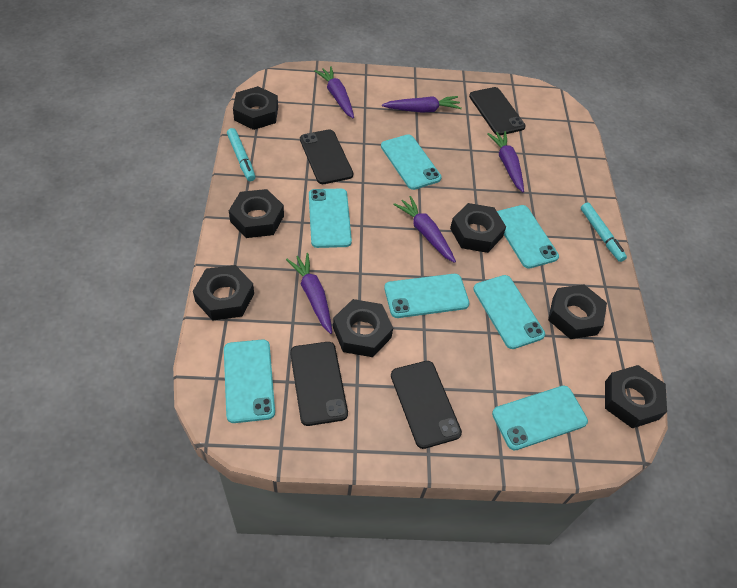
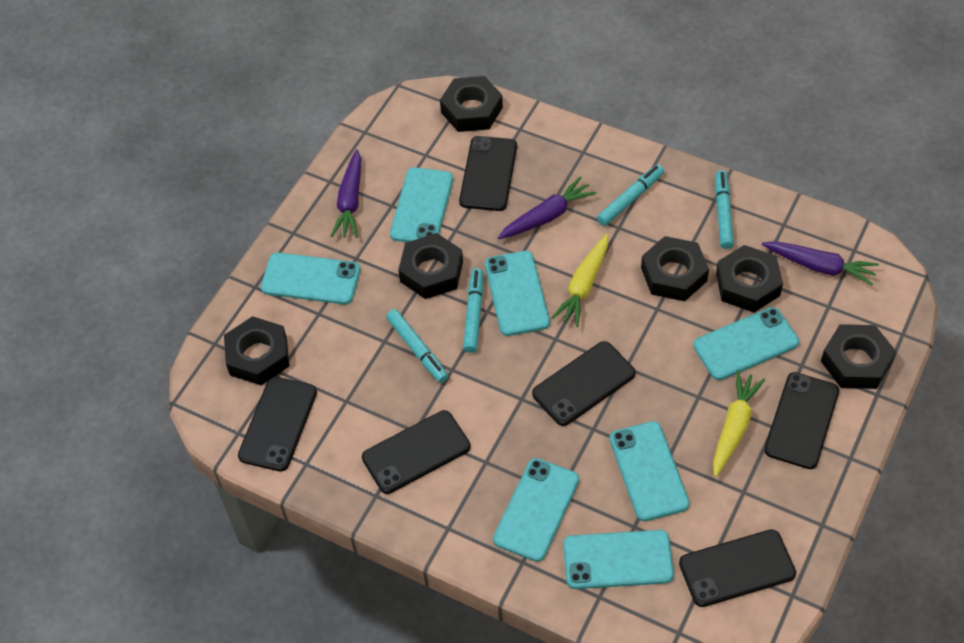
black nut: [193,265,254,321] [229,189,284,238] [233,86,278,130] [333,299,393,357] [450,203,506,253] [548,284,607,339] [605,365,667,428] = 7 -> [224,316,290,385] [398,233,463,299] [440,76,503,132] [641,236,709,301] [716,245,783,312] [821,324,896,389] = 6
black phone: [290,342,348,426] [300,129,353,184] [391,361,462,449] [469,87,526,135] = 4 -> [238,377,317,472] [362,410,470,494] [459,136,517,211] [532,341,636,426] [679,529,796,607] [764,372,839,469] = 6
purple carrot: [286,253,332,334] [314,66,354,118] [382,96,462,113] [393,196,456,263] [487,131,524,192] = 5 -> [331,149,361,238] [498,176,597,239] [762,241,879,286] = 3
turquoise marker: [227,128,255,181] [581,203,627,262] = 2 -> [386,309,448,383] [463,268,483,353] [597,164,664,226] [715,170,734,249] = 4
yellow carrot: none = 0 -> [551,234,608,327] [713,370,765,477] = 2

